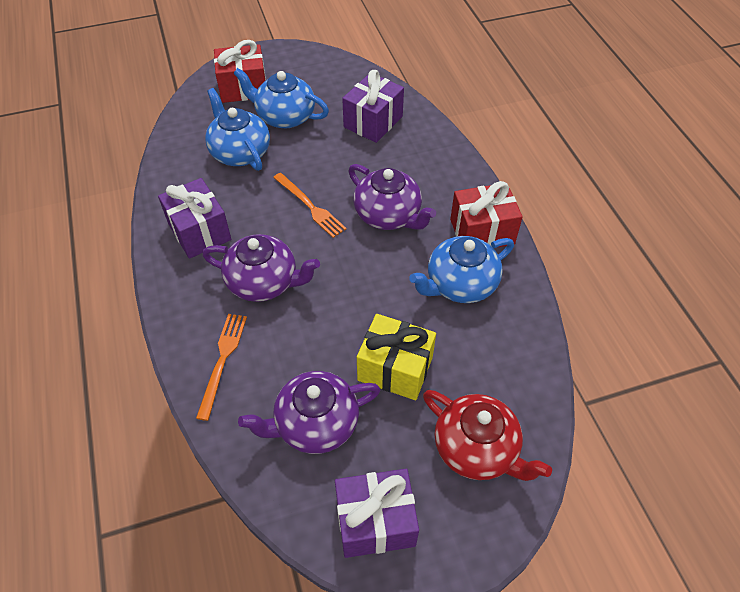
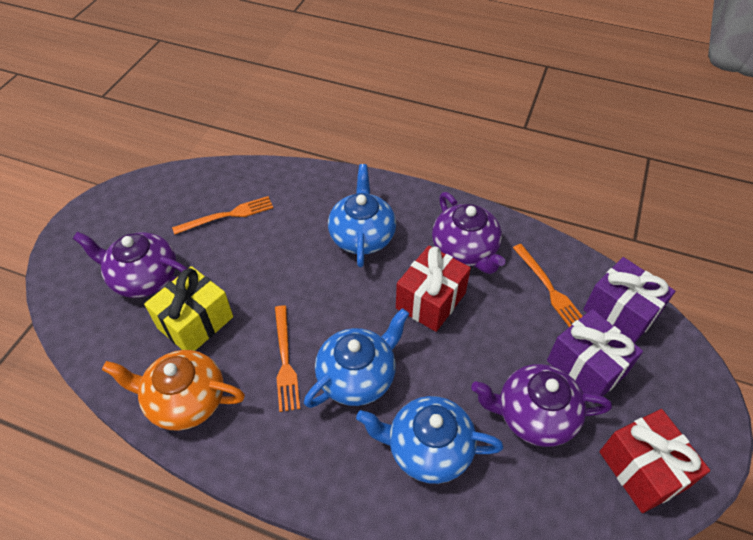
orange fork: [196,314,247,421] [273,173,347,238] = 2 -> [172,196,273,235] [275,305,300,412] [513,244,583,327] = 3
orange teapot: none = 0 -> [102,350,245,431] = 1
purple gift: [158,178,231,259] [335,469,419,558] [342,70,404,143] = 3 -> [547,309,643,404] [583,257,675,343] = 2
red teapot: [423,390,552,481] = 1 -> none = 0

